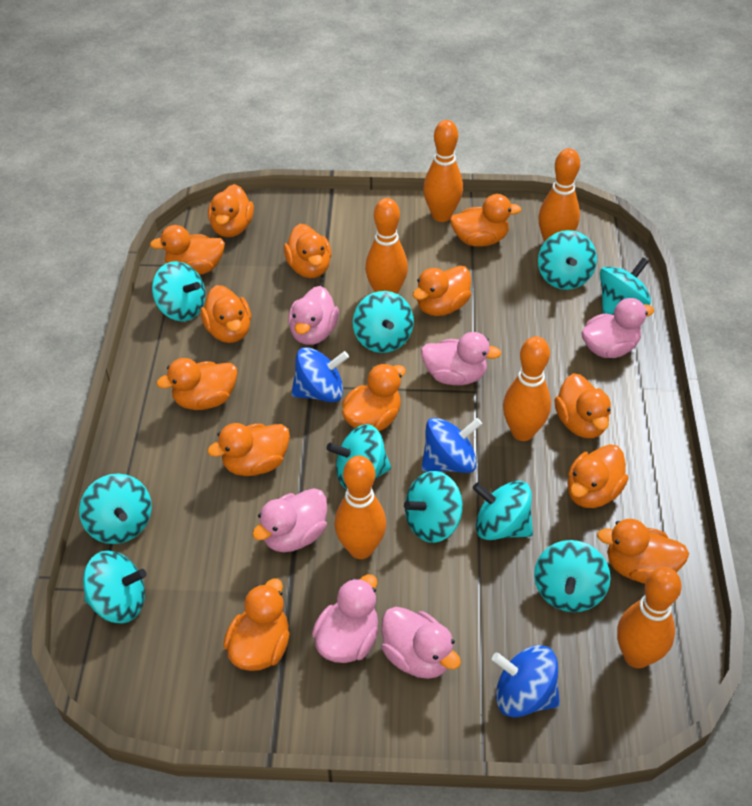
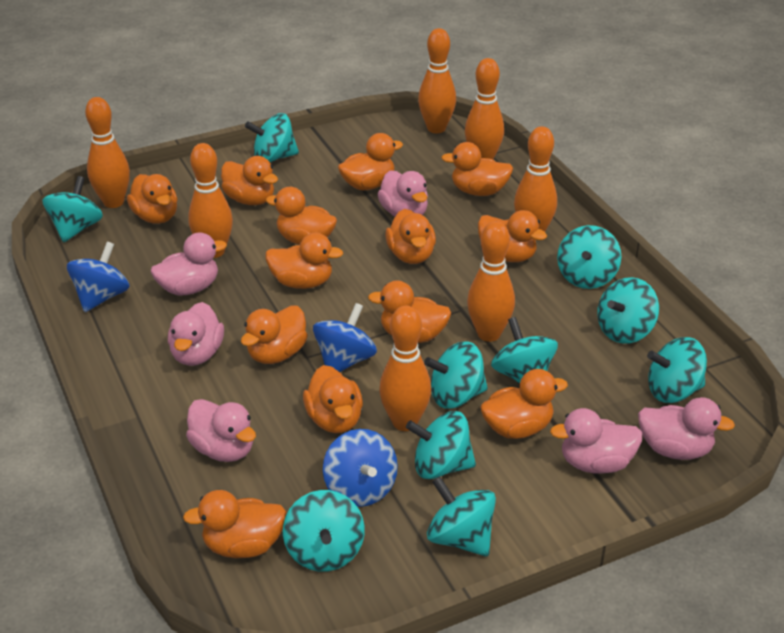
orange bowling pin: [334,455,386,559] [365,198,408,294] [423,120,463,222] [503,336,551,441] [538,148,580,242] [617,567,682,668] = 6 -> [85,97,130,208] [188,143,233,258] [379,306,431,431] [418,28,456,133] [465,58,504,160] [467,221,515,342] [514,126,557,232] = 7

